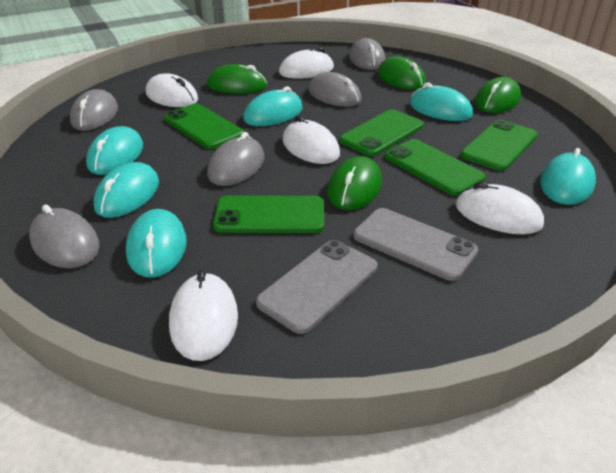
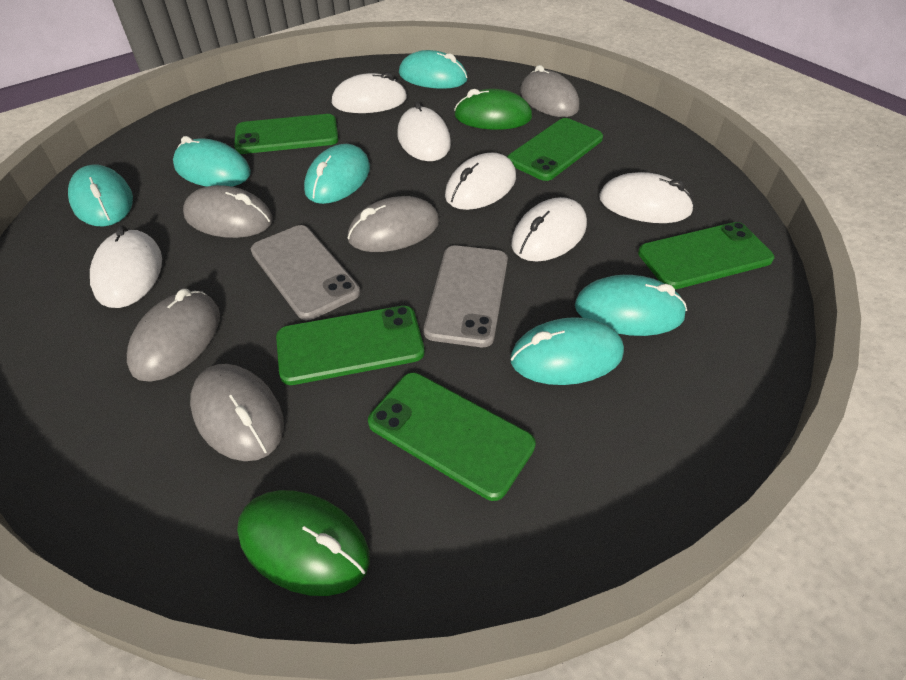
green mouse: [207,64,267,94] [327,156,382,210] [378,56,426,90] [475,77,521,113] = 4 -> [237,490,370,596] [454,89,532,130] = 2
white mouse: [146,73,198,107] [169,270,238,361] [279,47,334,79] [283,116,340,164] [456,182,544,234] = 5 -> [90,225,162,308] [332,72,407,113] [397,101,451,161] [445,153,516,210] [511,197,587,262] [599,172,694,223] = 6

